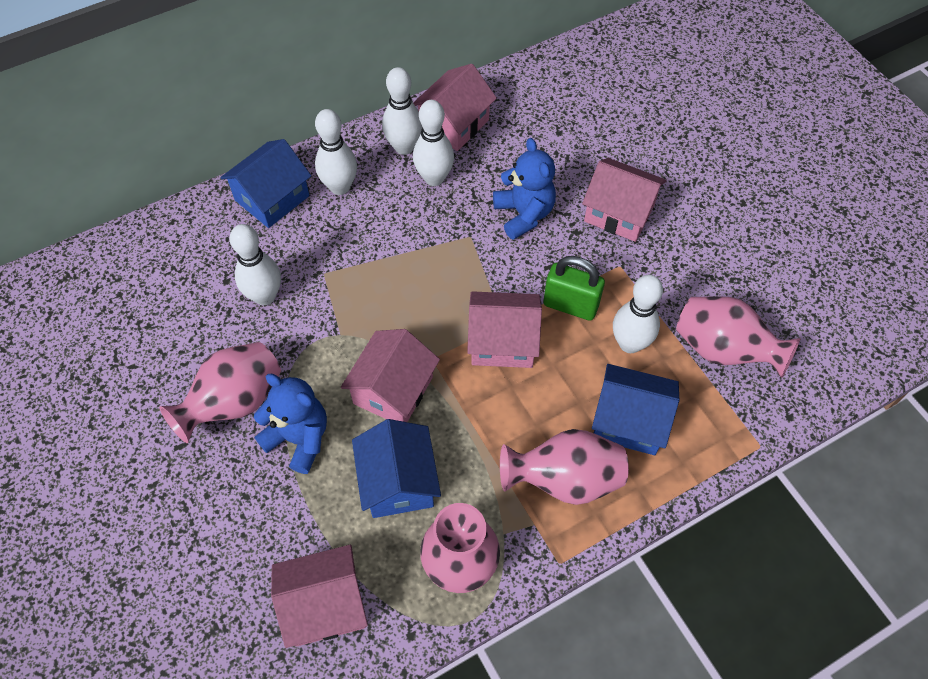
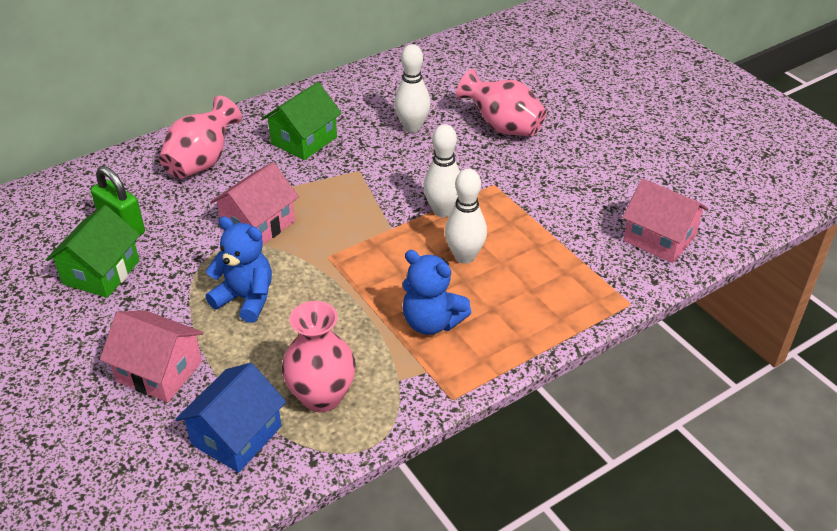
blue house: [220,139,311,228] [352,419,441,518] [592,364,679,455] = 3 -> [176,363,286,473] = 1
green house: none = 0 -> [46,205,140,298] [262,82,342,160] = 2
pink house: [271,545,368,648] [341,329,440,422] [413,64,497,151] [467,291,542,368] [582,158,667,242] = 5 -> [100,310,204,402] [210,162,299,244] [622,179,708,263] = 3
pink vase: [159,342,281,443] [420,503,500,593] [500,429,629,505] [676,296,801,378] = 4 -> [159,96,242,179] [282,301,356,412] [456,69,546,136] = 3
white bowling pin: [230,224,281,305] [315,109,357,195] [382,67,422,155] [413,100,454,186] [613,275,663,353] = 5 -> [394,44,431,133] [423,124,460,217] [445,169,487,264] = 3

